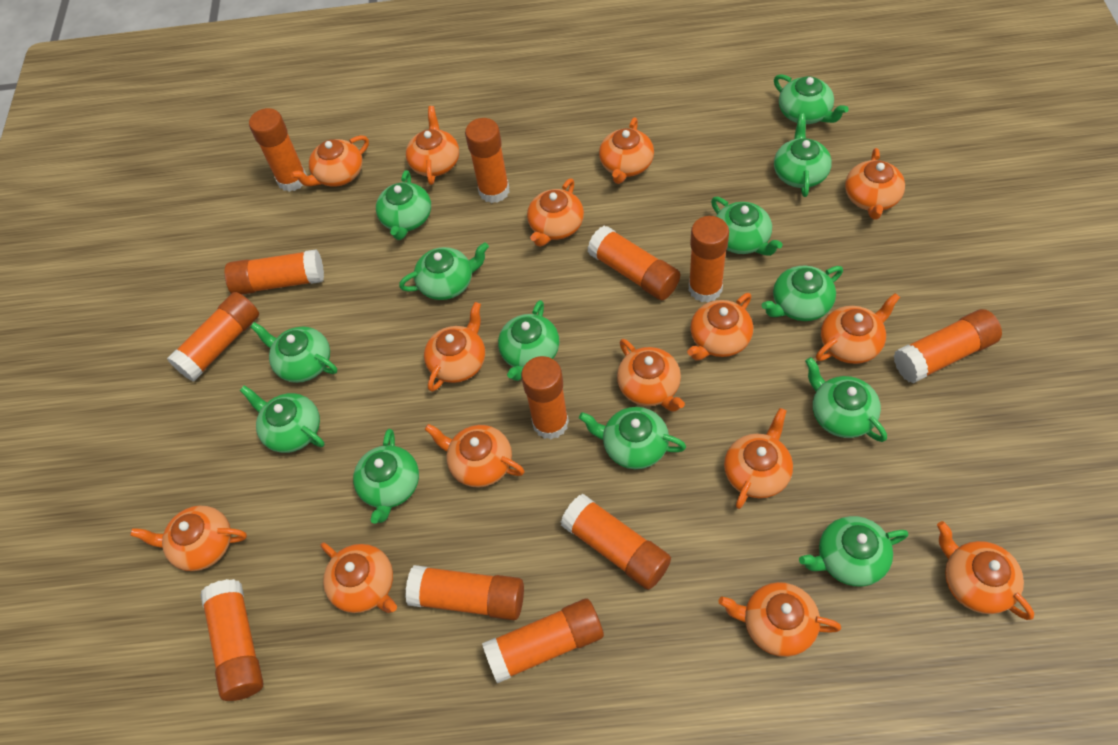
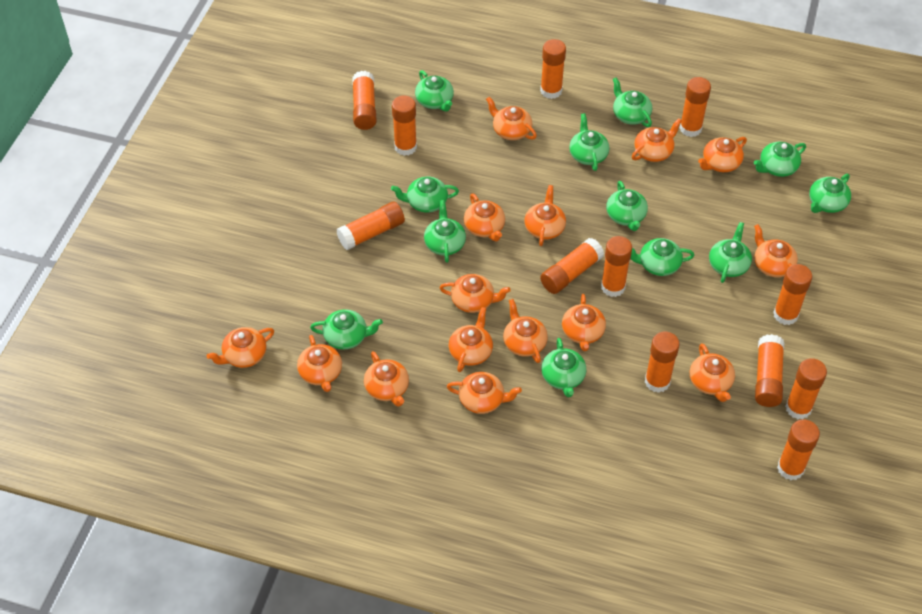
green teapot: [240,385,324,453] [251,322,337,383] [353,429,419,524] [376,170,431,240] [399,242,489,300] [498,300,559,381] [579,407,686,469] [711,197,782,256] [761,266,843,321] [774,74,849,124] [774,114,832,197] [799,516,908,587] [805,357,887,442] = 13 -> [310,309,383,350] [391,177,459,213] [415,70,454,111] [424,200,466,263] [541,338,586,397] [569,113,609,171] [606,181,648,231] [613,77,652,127] [631,238,695,276] [709,222,752,283] [754,142,806,177] [809,174,851,213] = 12

